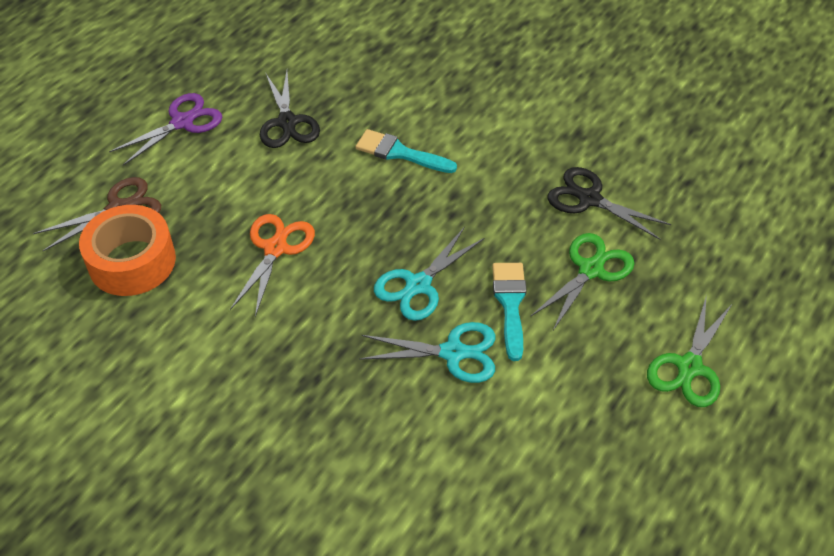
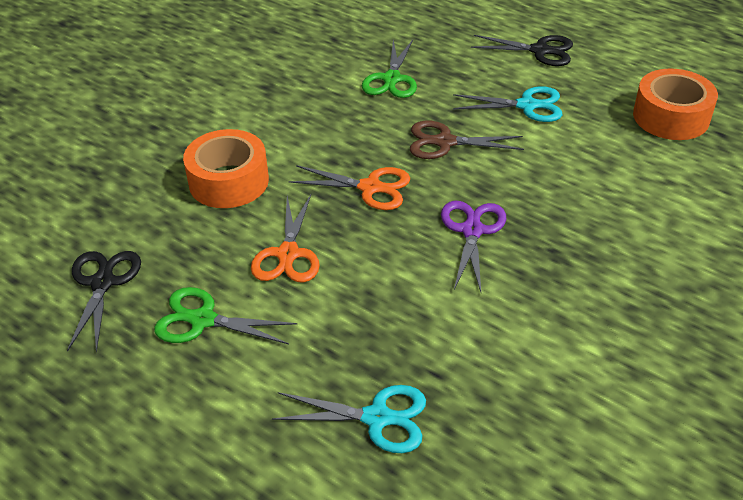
orange scissors: [230,214,315,317] = 1 -> [251,195,320,282] [289,165,410,210] = 2
orange tape: [79,205,176,296] = 1 -> [183,129,269,208] [633,69,718,140] = 2
turquoise brush: [355,129,457,173] [492,263,527,361] = 2 -> none = 0

